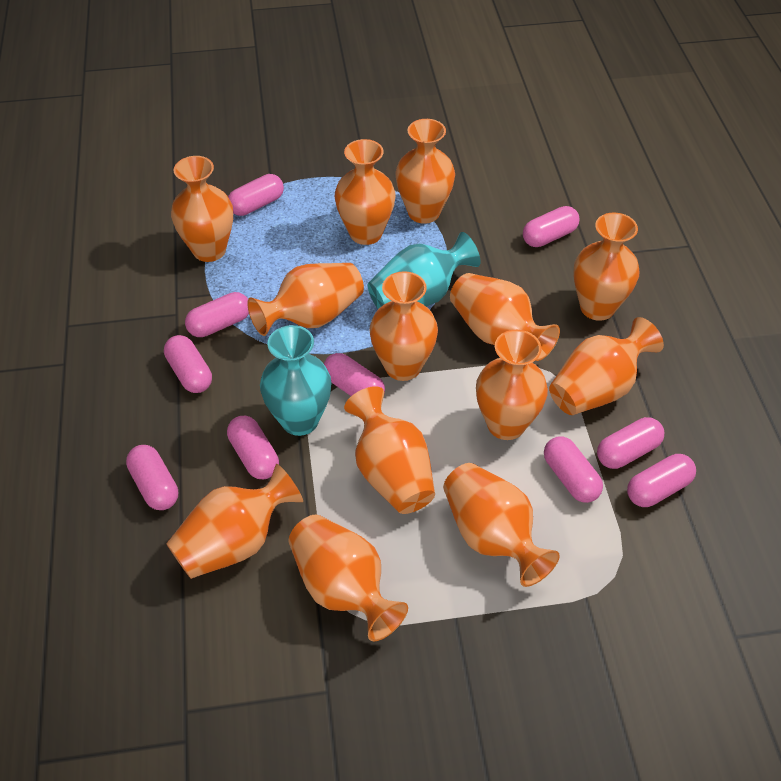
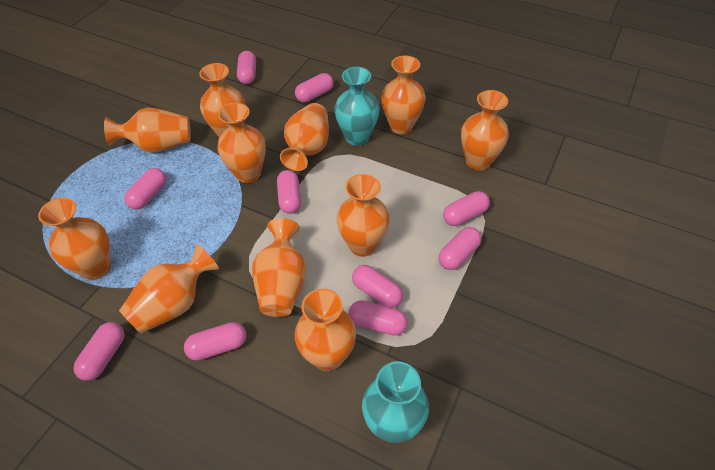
orange vase: [166,464,303,579] [171,156,233,262] [247,263,364,336] [289,515,408,641] [335,139,395,245] [344,386,435,514] [369,271,438,381] [395,119,455,224] [443,463,560,587] [450,273,560,361] [476,330,548,440] [549,317,664,415] [573,213,640,321] = 13 -> [38,198,111,280] [104,108,191,153] [119,244,219,334] [199,63,245,137] [217,103,266,183] [252,218,307,317] [280,103,329,171] [294,289,356,371] [337,174,390,257] [381,55,426,134] [461,90,509,170] = 11

